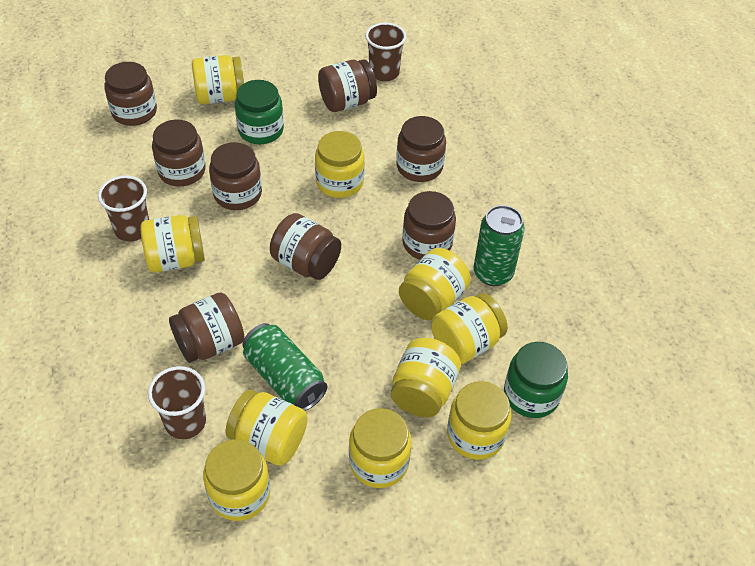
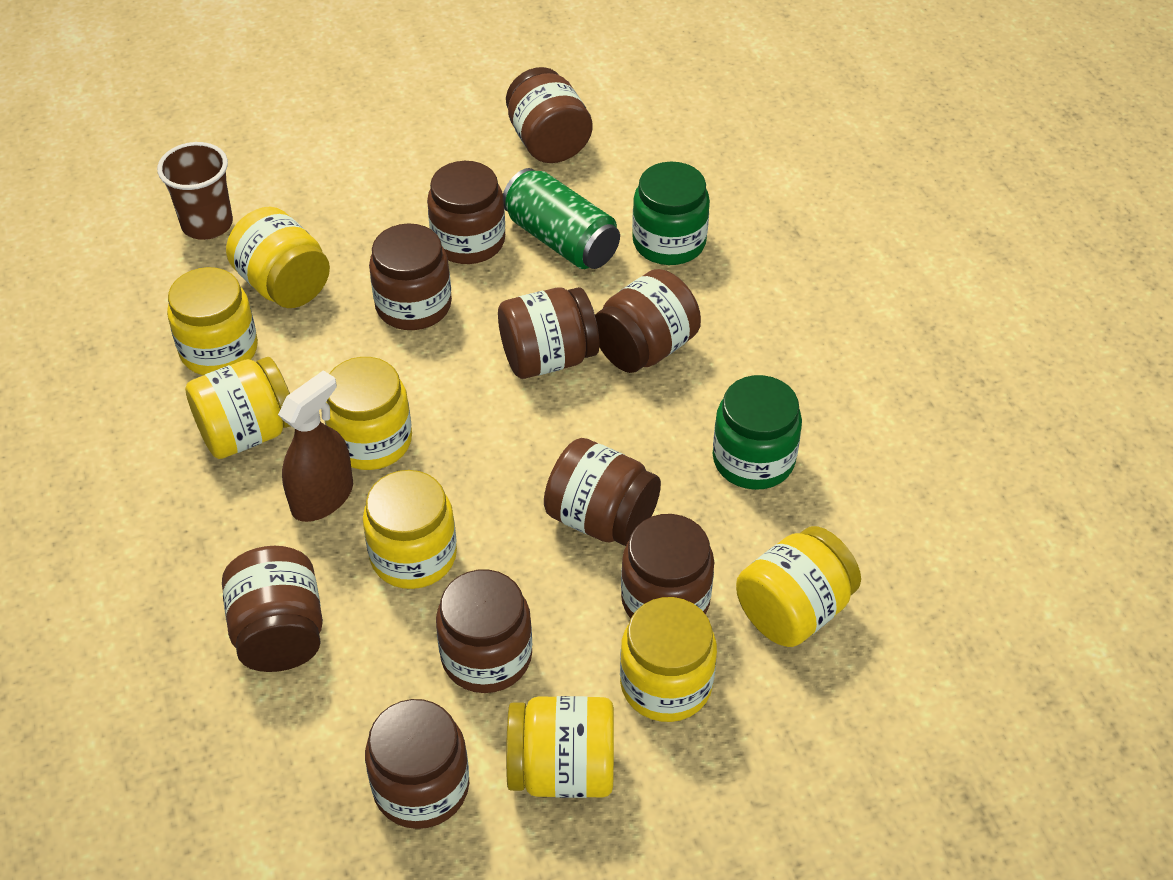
brown cup: [98,176,149,242] [148,366,206,439] [365,22,406,82] = 3 -> [157,142,233,240] = 1
brown jar: [104,62,157,126] [152,120,206,186] [169,292,244,363] [209,142,262,210] [270,213,341,280] [318,59,377,112] [396,116,446,182] [402,191,456,259] = 8 -> [222,546,323,672] [365,699,469,829] [369,223,452,330] [427,161,505,264] [436,569,532,693] [498,287,600,379] [506,67,593,163] [544,438,661,546] [595,269,701,373] [621,514,714,619] = 10
brown spray bottle: none = 0 -> [278,370,353,522] = 1
green can: [242,323,327,411] [473,205,525,286] = 2 -> [503,168,620,269] = 1
yellow jar: [140,215,205,273] [192,55,244,104] [203,440,270,521] [226,390,308,466] [315,131,365,198] [349,408,412,488] [391,338,461,417] [399,248,471,320] [431,293,508,364] [447,381,511,460] = 10 -> [167,267,258,375] [185,357,290,459] [226,207,330,308] [324,357,412,470] [363,470,457,589] [506,696,614,798] [620,597,717,722] [736,526,861,647] = 8

